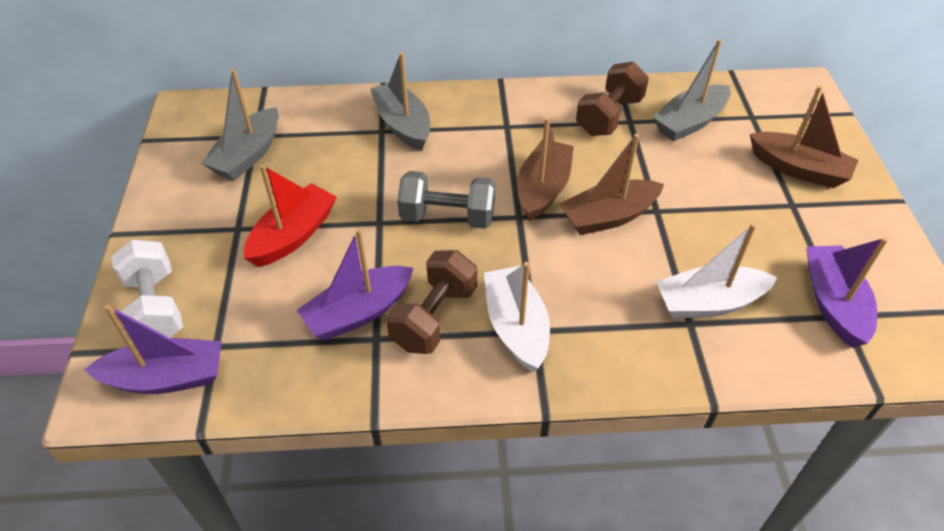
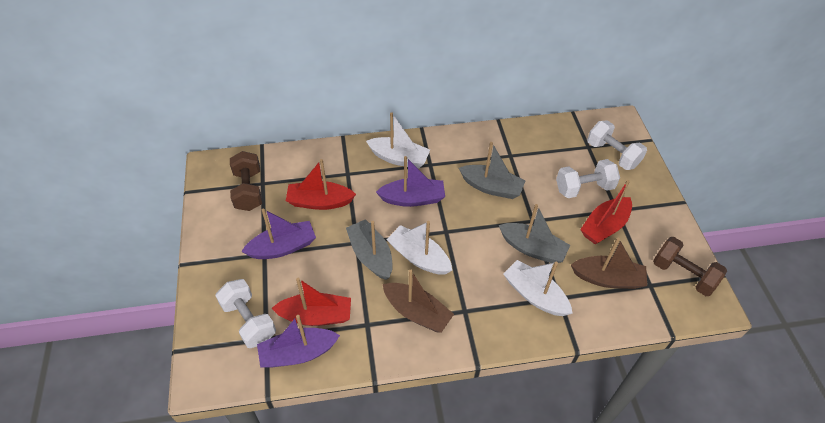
brown boat: [517,117,574,221] [560,134,664,235] [750,85,858,188] = 3 -> [383,270,454,333] [571,237,647,289] = 2
grey dumbbell: [397,171,495,229] = 1 -> none = 0
red boat: [244,164,337,267] = 1 -> [272,278,351,326] [286,159,356,210] [580,180,632,244] = 3
white boat: [484,262,550,372] [656,223,777,319] = 2 -> [366,112,430,169] [386,221,452,275] [503,260,573,316] = 3
white dumbbell: [111,240,183,342] = 1 -> [215,279,276,348] [556,159,620,198] [587,120,647,170] = 3

